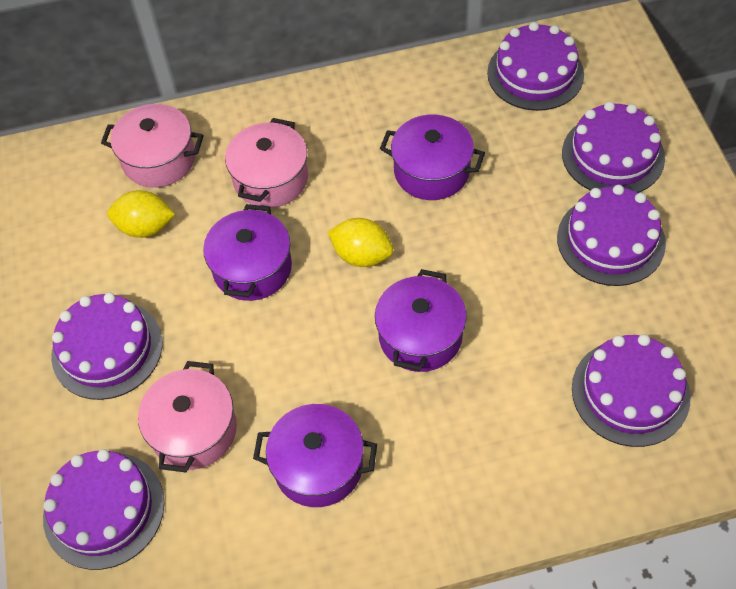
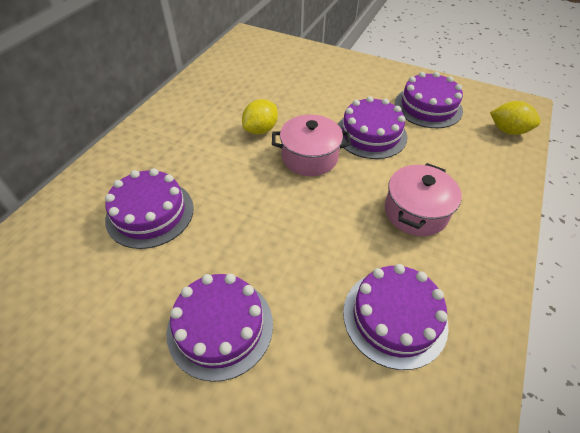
pink pot: [101,104,204,188] [138,361,237,472] [225,118,308,208] = 3 -> [272,114,351,176] [385,163,462,236] = 2
purple cake: [43,449,165,570] [51,293,162,400] [487,22,584,111] [557,185,666,286] [562,102,665,193] [572,334,691,447] = 6 -> [105,168,194,249] [167,274,273,382] [338,96,408,159] [343,264,449,370] [395,72,463,128] = 5
purple pot: [203,204,292,301] [253,404,377,507] [375,269,467,372] [380,115,485,200] = 4 -> none = 0

